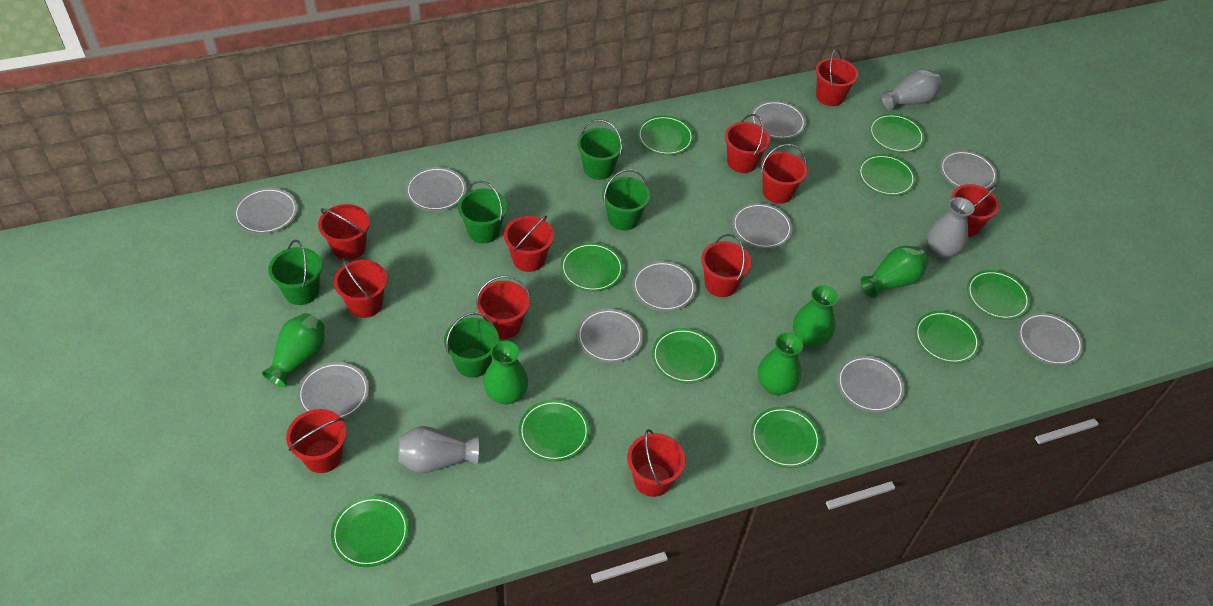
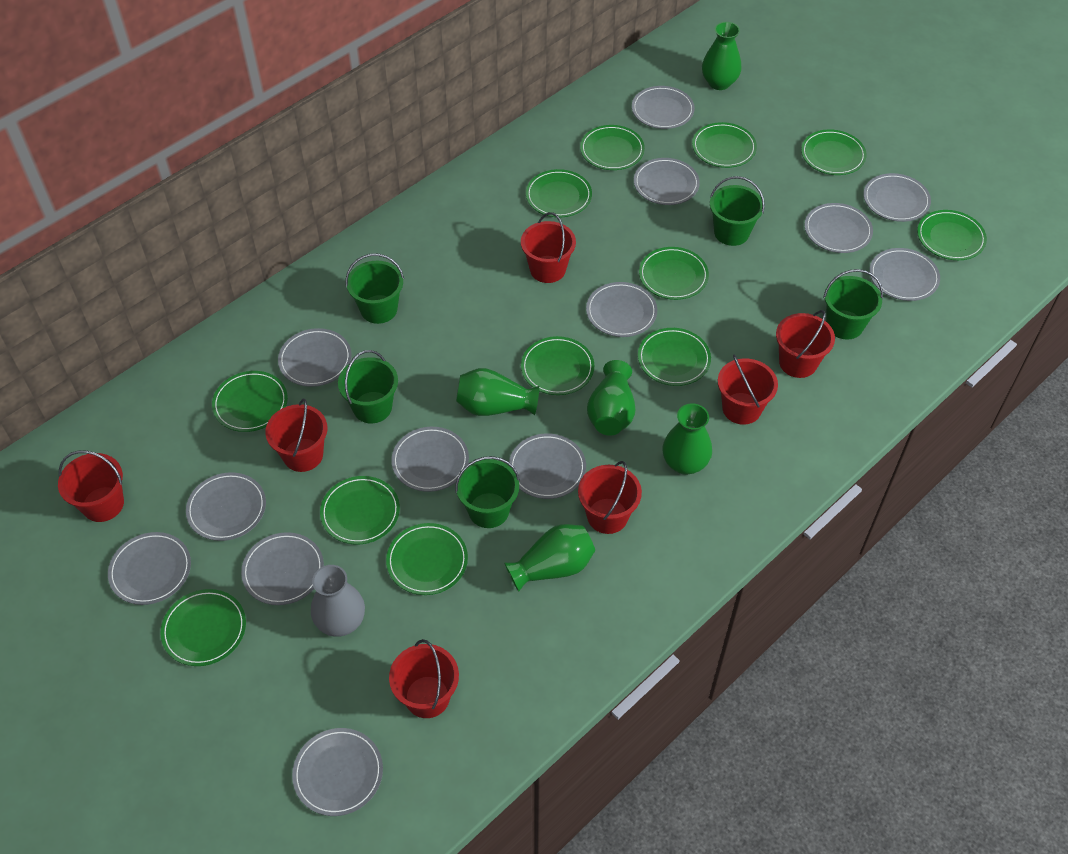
green plate: [331,496,409,567] [518,400,590,462] [561,243,624,292] [637,115,694,155] [652,328,719,384] [751,407,821,468] [858,154,916,196] [869,114,925,153] [915,311,980,364] [967,270,1030,320] = 10 -> [160,589,246,666] [212,371,288,432] [320,476,400,545] [386,523,468,595] [521,336,594,395] [526,169,592,217] [580,125,645,170] [638,328,711,386] [639,247,709,300] [692,122,757,168] [801,129,867,175] [917,210,987,260] = 12
grey plate: [233,188,298,234] [297,362,369,419] [406,167,467,211] [577,309,643,363] [632,261,696,311] [732,203,793,249] [751,101,806,139] [837,356,905,413] [940,150,998,189] [1018,313,1084,366] = 10 -> [108,532,191,605] [186,472,266,541] [241,532,324,605] [278,328,352,387] [292,728,383,816] [391,427,469,492] [509,433,586,499] [586,282,657,337] [632,86,695,129] [634,158,700,205] [804,203,873,253] [863,173,931,222] [869,248,940,301] = 13
grey vase: [398,426,479,473] [881,69,942,111] [927,197,974,258] = 3 -> [311,565,365,637] = 1
red bucket: [286,409,347,473] [318,204,370,260] [334,258,387,318] [476,276,530,339] [504,216,554,272] [627,429,686,497] [701,234,752,297] [725,114,770,173] [761,144,808,204] [816,49,859,106] [951,184,1000,237] = 11 -> [58,450,124,522] [265,399,327,472] [389,639,459,718] [521,212,576,283] [578,461,642,534] [718,355,778,425] [776,310,835,378] = 7

